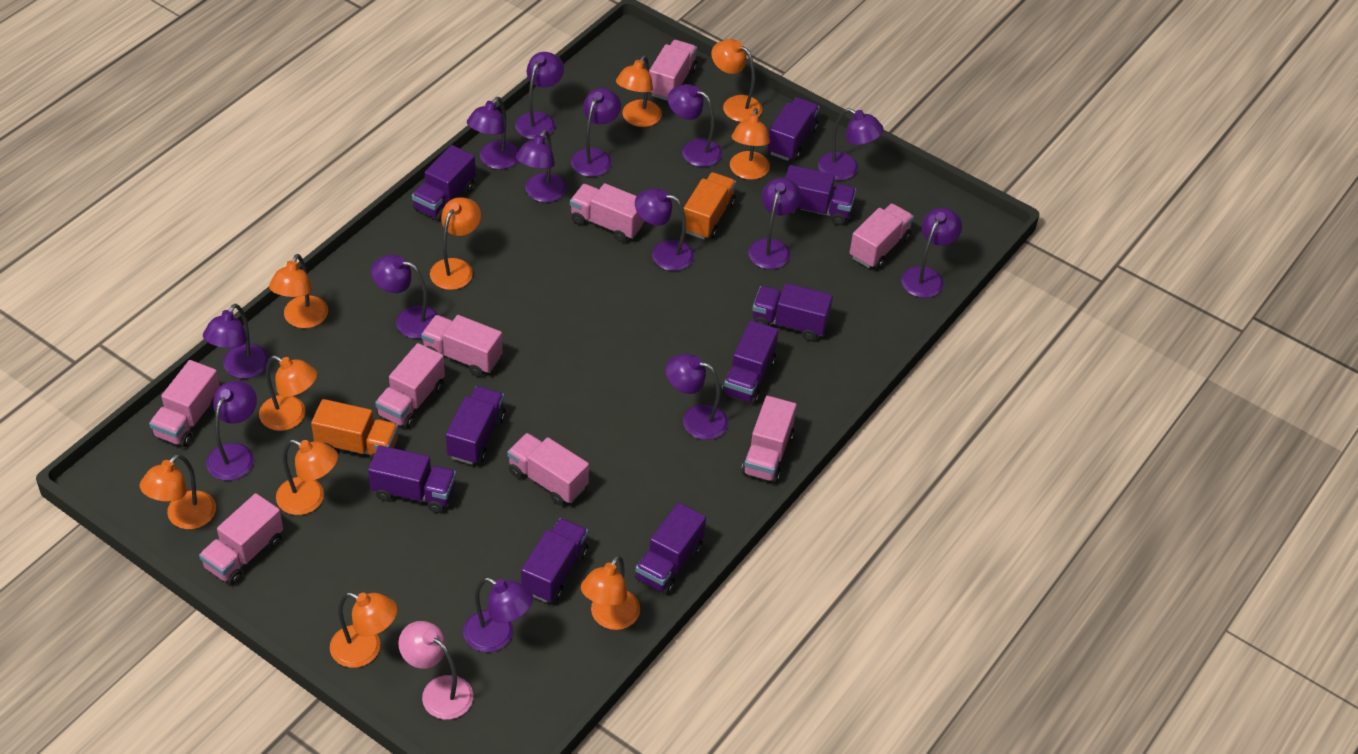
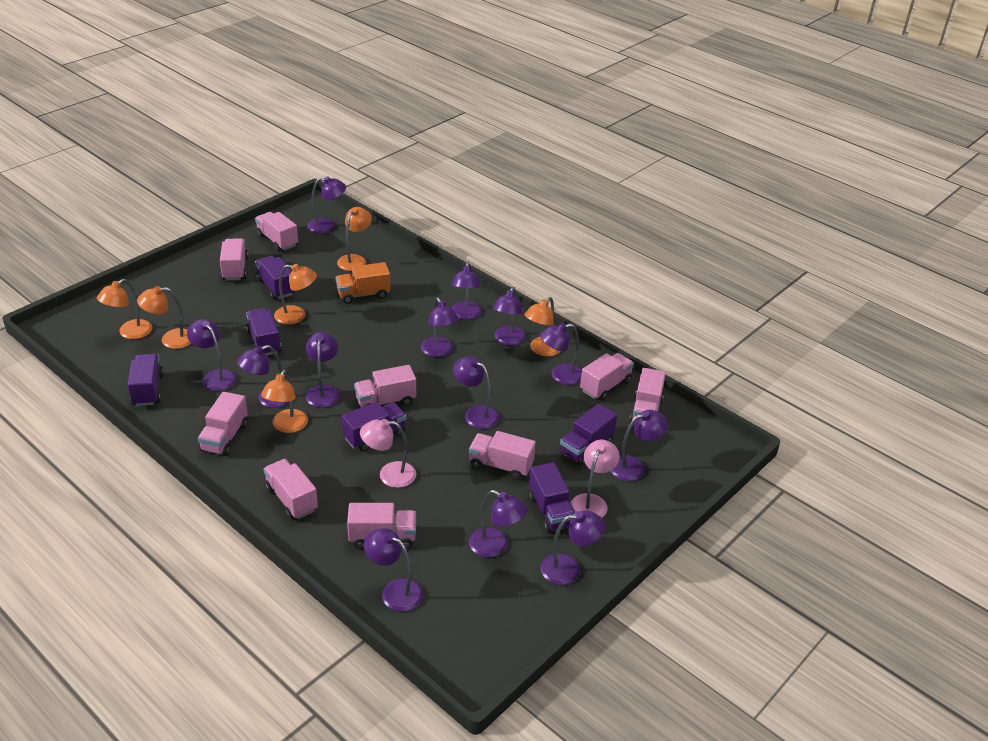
orange lamp: [140,454,216,529] [259,355,317,431] [269,254,328,328] [276,439,338,515] [330,592,397,668] [430,197,481,290] [581,555,640,630] [616,55,662,127] [711,39,762,122] [730,108,770,180] = 10 -> [97,279,152,339] [137,286,191,349] [261,369,308,433] [274,264,317,325] [337,207,372,271] [524,297,560,356] = 6
orange truck: [311,399,399,462] [682,172,736,239] = 2 -> [335,262,391,304] = 1
pink lamp: [398,621,473,720] = 1 -> [360,419,416,488] [571,440,619,517] = 2
purple lamp: [203,304,269,379] [206,381,257,480] [371,255,438,339] [463,577,533,652] [467,97,519,169] [515,52,564,139] [516,130,567,202] [571,88,621,177] [635,188,694,271] [665,354,728,440] [668,84,722,167] [748,178,801,269] [818,108,884,181] [901,208,962,298] = 14 -> [187,319,237,391] [237,345,290,408] [306,332,340,408] [307,176,346,234] [364,528,423,611] [421,298,459,357] [451,262,481,320] [453,356,499,429] [469,490,527,557] [493,287,526,346] [540,323,582,385] [540,510,605,585] [610,410,668,481] = 13
purple truck: [368,445,456,513] [412,145,476,221] [446,386,506,465] [521,518,589,603] [635,502,706,594] [722,320,779,404] [752,283,833,341] [767,98,820,161] [785,165,856,225] = 9 -> [127,354,164,406] [246,308,282,355] [255,256,295,299] [342,401,406,452] [529,462,575,533] [559,404,617,465] = 6

